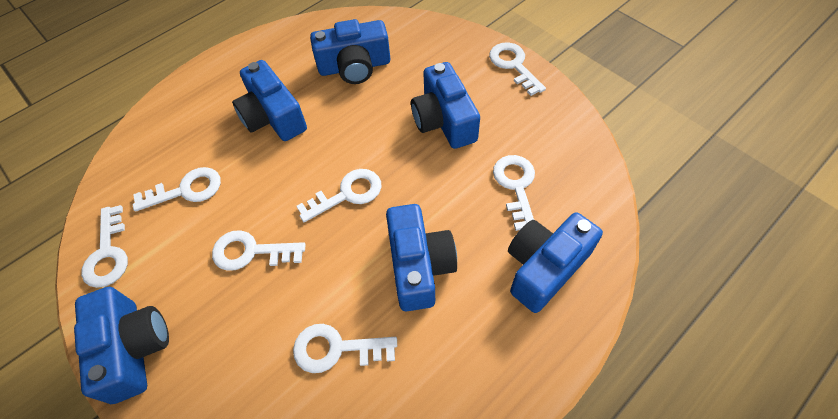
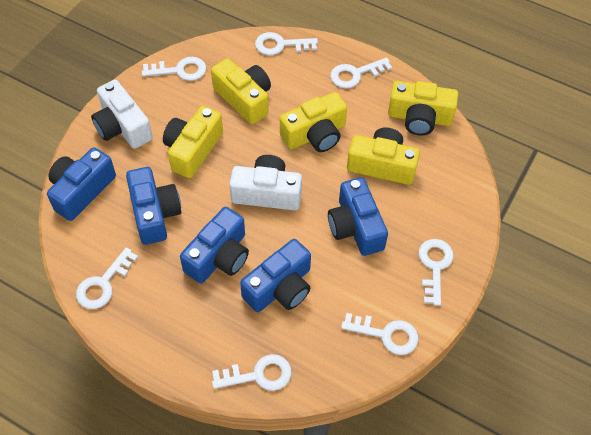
blue camera: [74,287,169,404] [232,60,307,141] [310,19,390,84] [386,204,457,311] [411,62,480,149] [508,213,603,313] = 6 -> [47,147,116,221] [126,167,181,245] [180,207,249,283] [240,239,311,312] [328,177,388,256] = 5
white camera: none = 0 -> [91,80,153,149] [229,155,302,211] = 2
yellow camera: none = 0 -> [163,106,223,178] [211,58,271,124] [280,92,347,152] [347,127,420,185] [388,81,458,136] = 5

